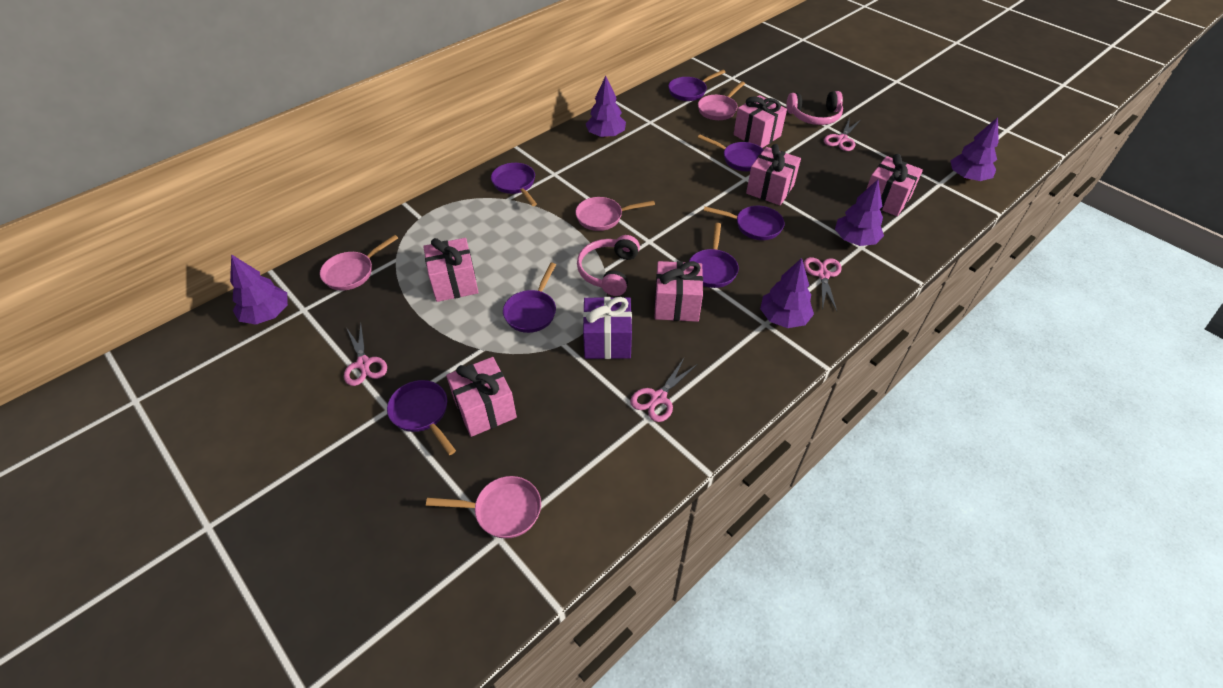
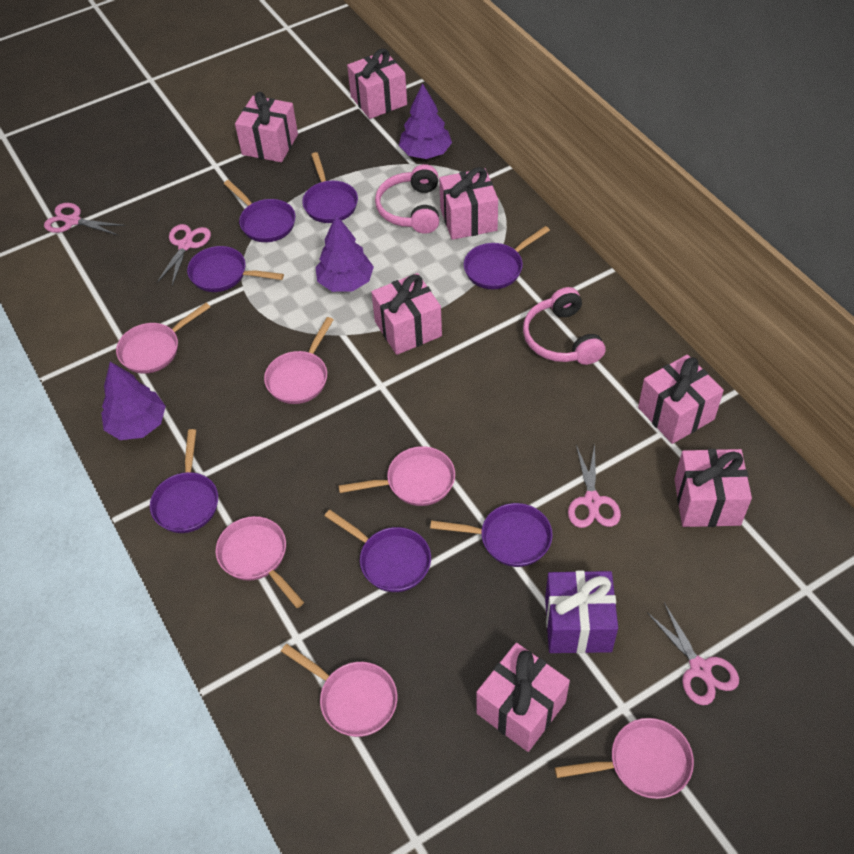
pink gift: [423,238,479,302] [446,357,517,437] [654,261,703,322] [734,95,787,148] [746,144,801,205] [867,154,923,216] = 6 -> [235,92,298,162] [347,48,407,119] [371,273,442,355] [439,167,498,240] [476,643,570,752] [638,354,724,444] [674,449,752,527] = 7
pink pan: [320,235,398,291] [426,476,541,539] [575,197,655,231] [698,81,745,120] = 4 -> [116,303,210,374] [216,516,304,608] [264,317,333,404] [281,644,397,737] [338,446,455,506] [555,718,694,799] = 6
purple tree: [230,254,288,324] [586,76,626,138] [760,258,814,328] [835,180,884,246] [950,117,999,181] = 5 -> [101,362,166,440] [315,215,374,292] [399,83,452,159] = 3

